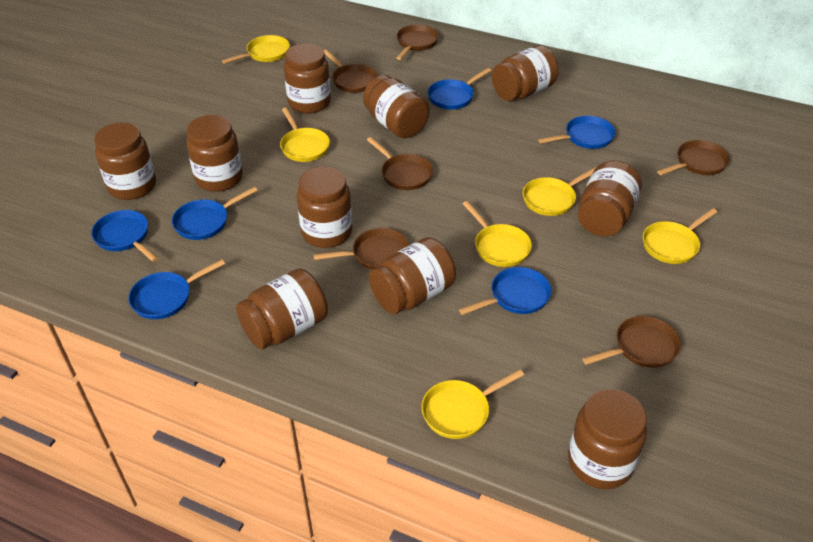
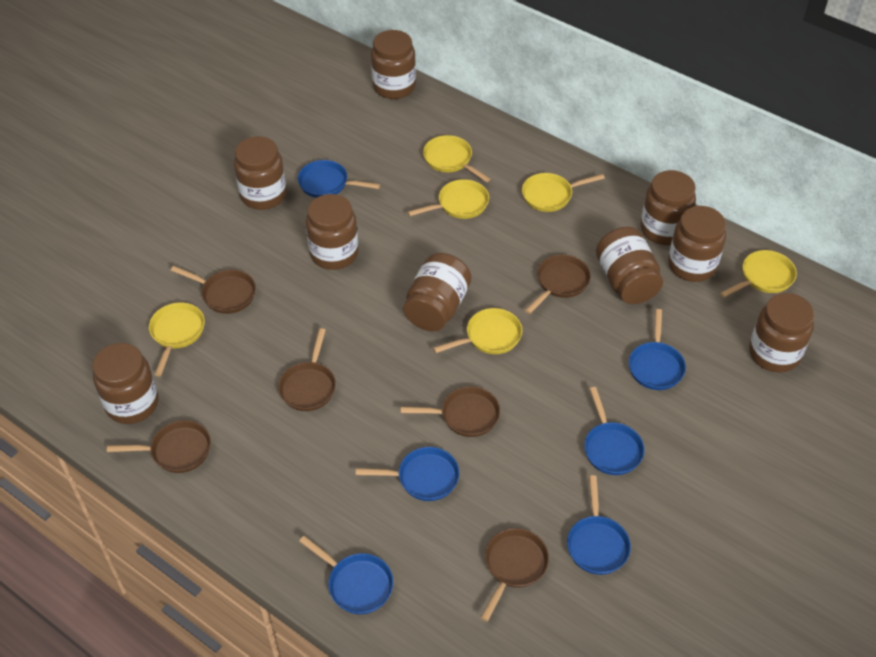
brown jar: [94,123,156,200] [186,115,243,192] [236,268,328,350] [284,43,331,113] [297,167,352,248] [363,75,430,138] [369,237,456,314] [492,45,559,101] [568,389,647,489] [578,160,642,237] = 10 -> [92,343,158,424] [234,136,286,210] [306,194,358,270] [371,30,416,99] [403,253,471,331] [596,227,663,304] [640,170,696,245] [668,206,726,282] [749,293,815,373] = 9

